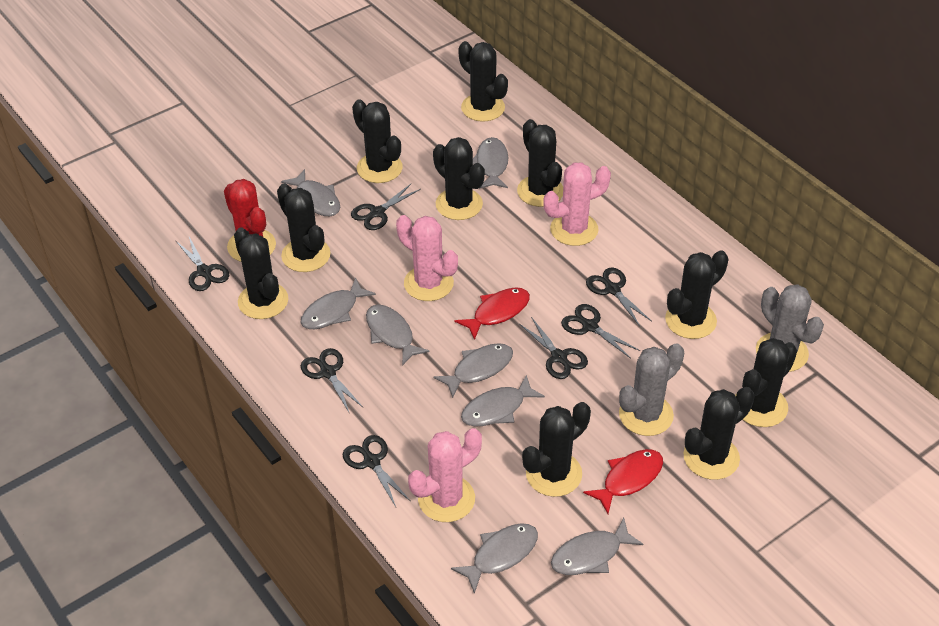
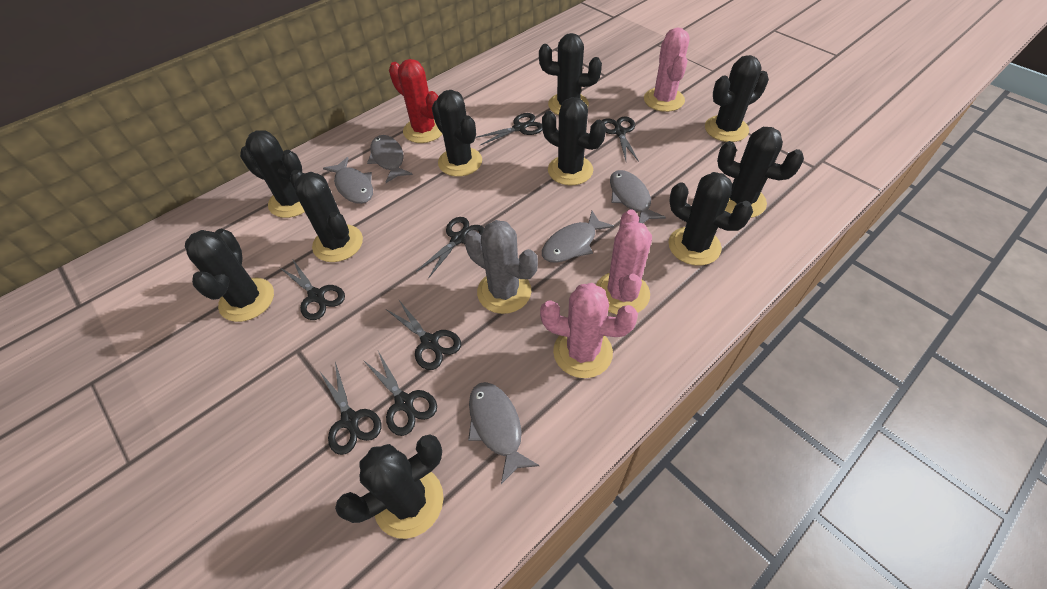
grey cactus: [619,343,684,436] [756,284,824,372] = 2 -> [465,220,538,314] = 1
grey fish: [281,169,340,216] [301,278,376,329] [366,304,429,366] [433,343,513,398] [451,523,538,594] [461,375,545,427] [473,137,508,189] [551,518,643,575] = 8 -> [323,157,373,204] [367,135,413,183] [468,382,540,484] [542,211,614,263] [610,170,666,223] = 5
red fish: [455,287,530,340] [583,449,663,514] = 2 -> none = 0

